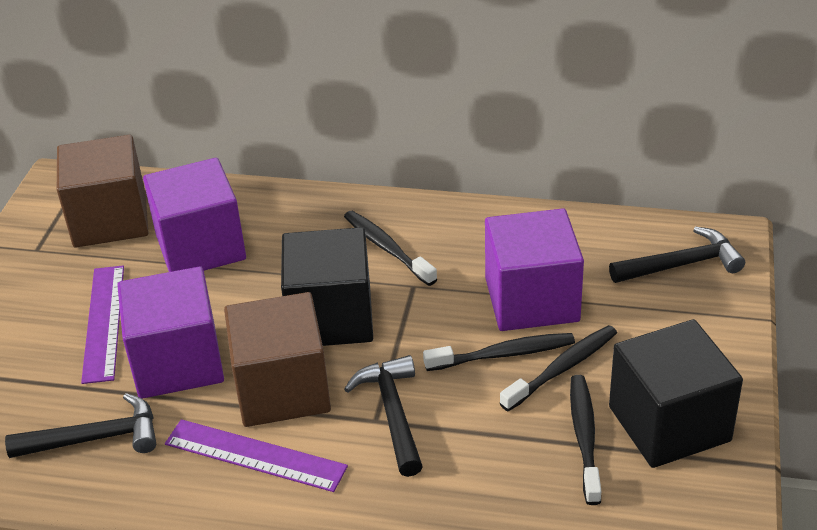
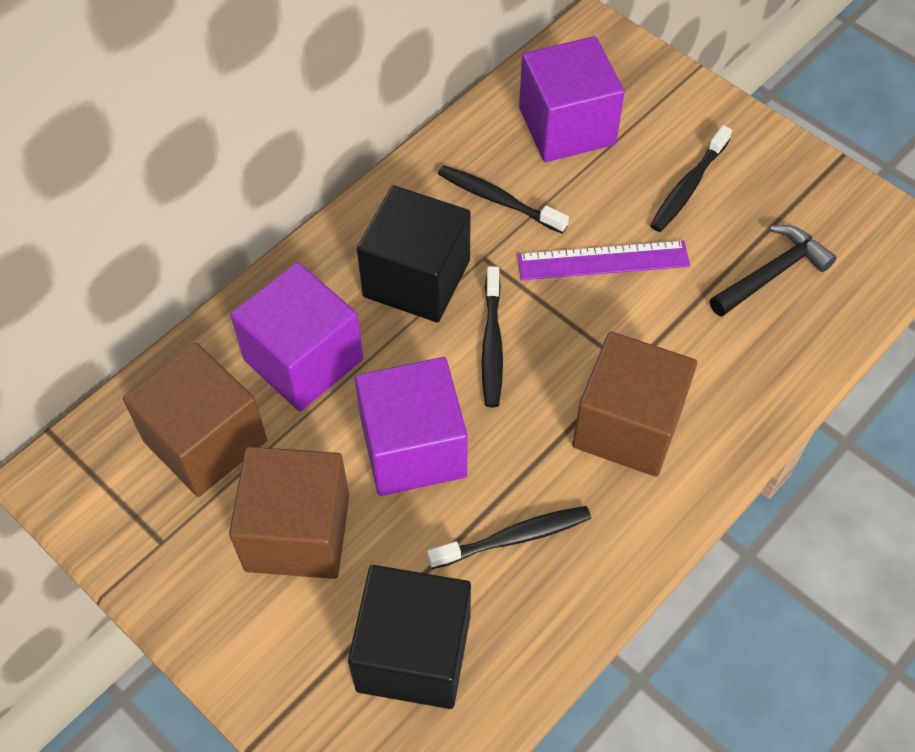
black hammer: [5,393,156,458] [344,355,423,477] [609,227,745,283] = 3 -> [710,225,837,317] = 1
brown cube: [57,135,149,248] [224,292,331,427] = 2 -> [123,342,267,497] [229,447,349,579] [572,331,697,477] = 3
purple ruler: [81,266,124,384] [165,419,348,492] = 2 -> [517,240,690,280] = 1

